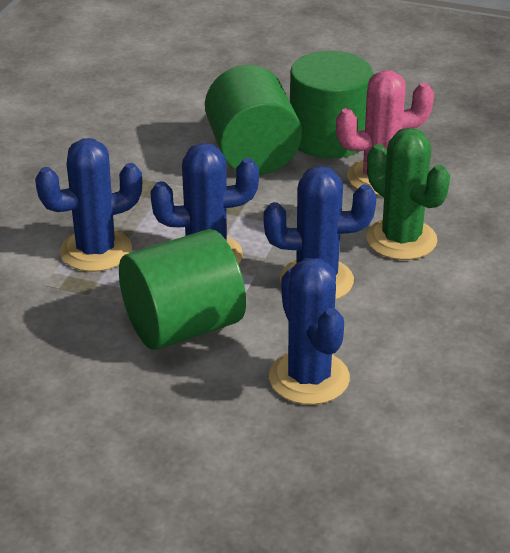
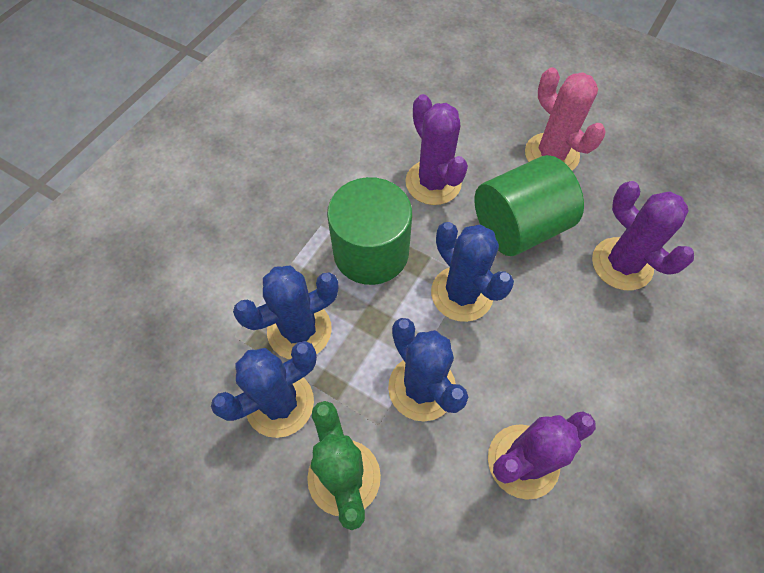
green cylinder: [119,229,246,350] [205,65,302,175] [290,51,373,158] = 3 -> [327,177,412,285] [474,155,584,256] = 2
purple cactus: none = 0 -> [405,94,468,205] [488,411,596,500] [592,181,694,290] = 3

